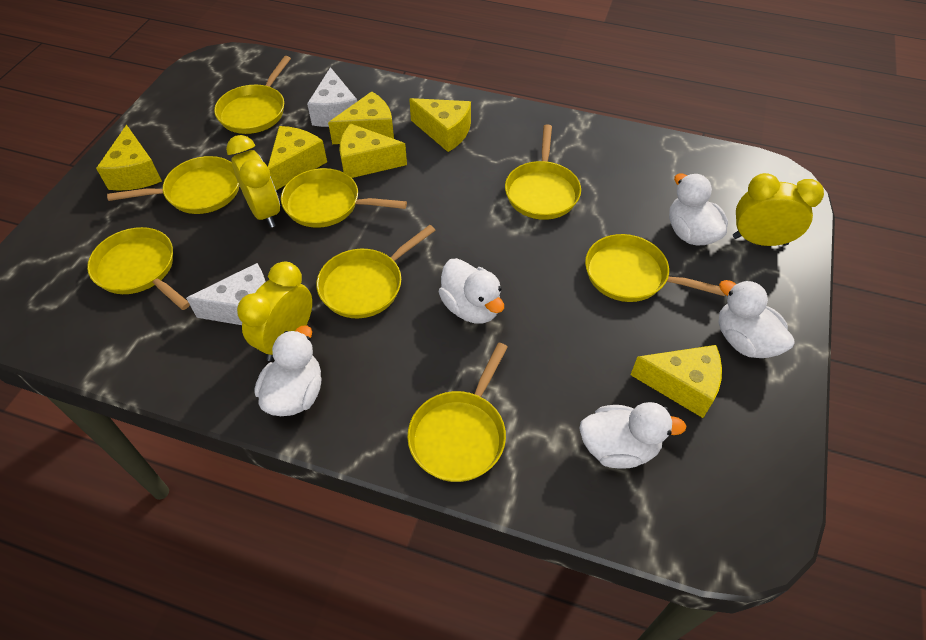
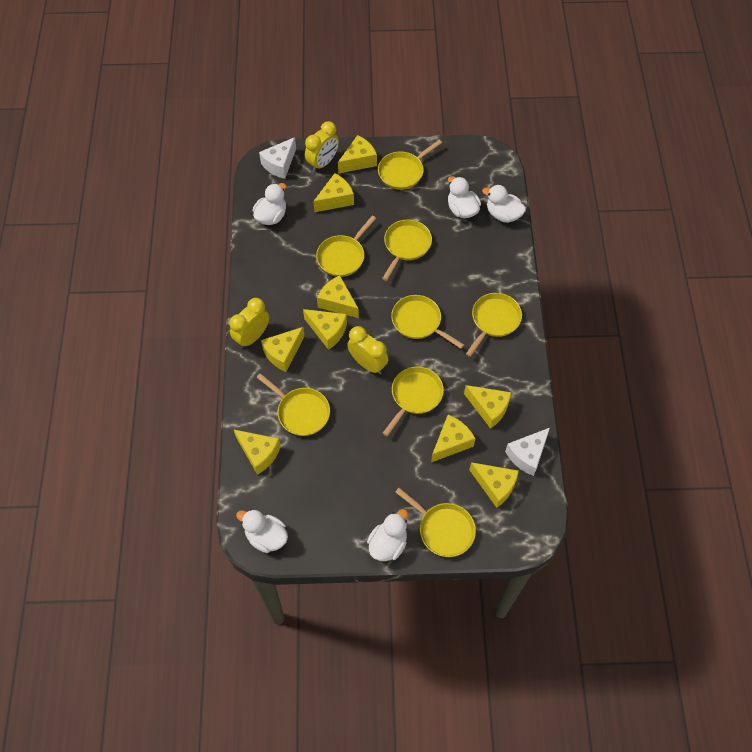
yellow cheese: [96,125,162,191] [268,126,327,190] [328,91,394,144] [340,123,407,178] [409,98,471,152] [631,345,722,418] = 6 -> [233,429,281,475] [261,327,305,372] [303,309,347,350] [313,173,354,212] [317,275,359,318] [338,135,377,174] [431,415,476,462] [464,385,511,429] [469,462,519,508] = 9

